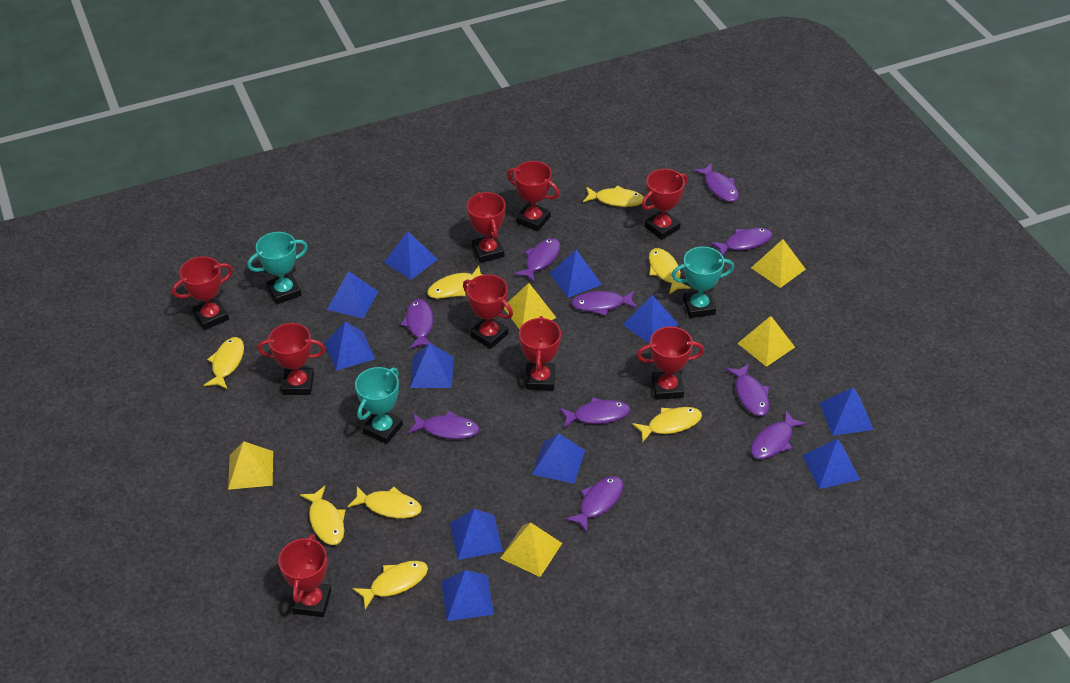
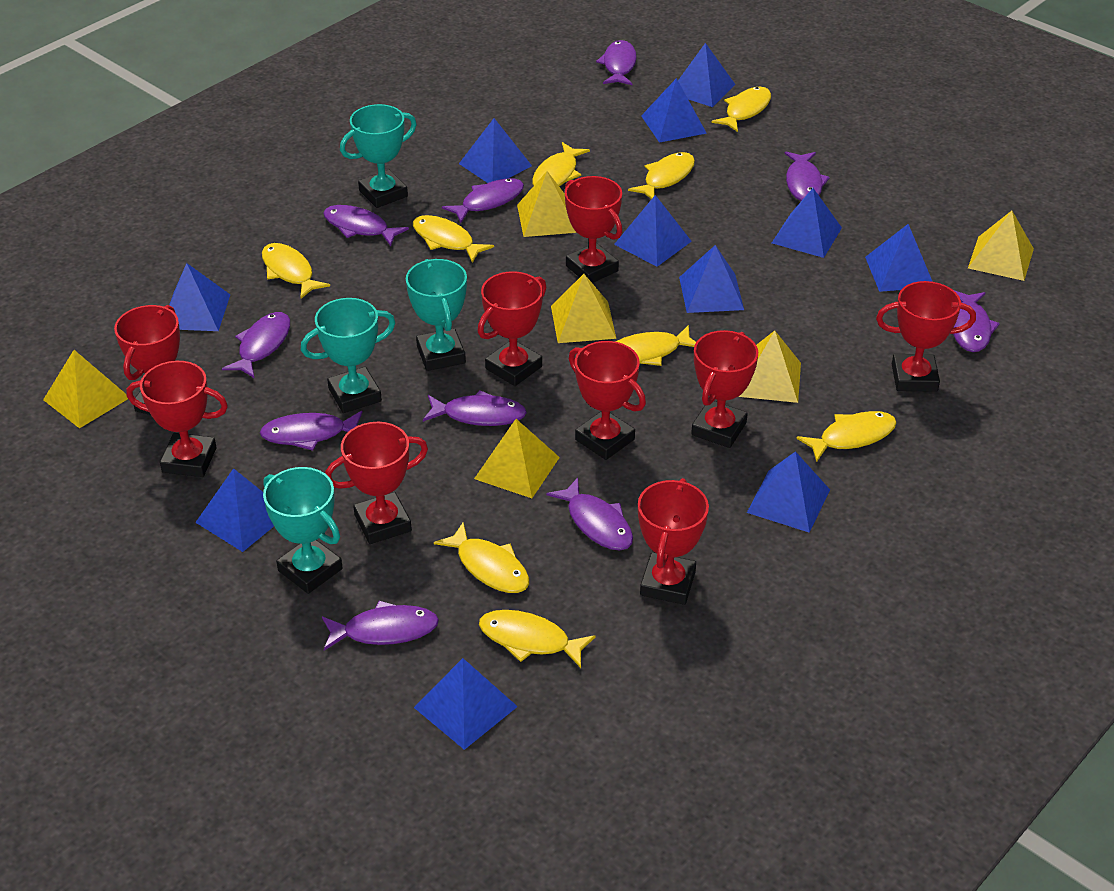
turquoise trophy: [247,232,308,304] [355,367,403,444] [671,246,734,318] = 3 -> [263,467,343,594] [301,298,395,413] [340,104,417,208] [406,259,467,371] = 4
yellow fish: [204,337,244,390] [300,486,346,545] [347,486,422,518] [353,561,428,610] [427,266,482,299] [583,186,644,207] [632,407,702,442] [649,248,691,295] = 8 -> [262,243,330,299] [413,215,494,263] [434,522,529,593] [479,610,596,668] [532,142,590,187] [615,325,696,366] [628,152,695,199] [711,87,771,132] [796,411,897,462] = 9
yellow pyramid: [228,441,273,490] [500,522,562,577] [504,283,556,330] [737,316,795,367] [751,239,806,288] = 5 -> [43,350,128,428] [474,419,560,498] [517,171,577,237] [551,274,616,343] [738,331,801,403] [968,211,1034,281] = 6

